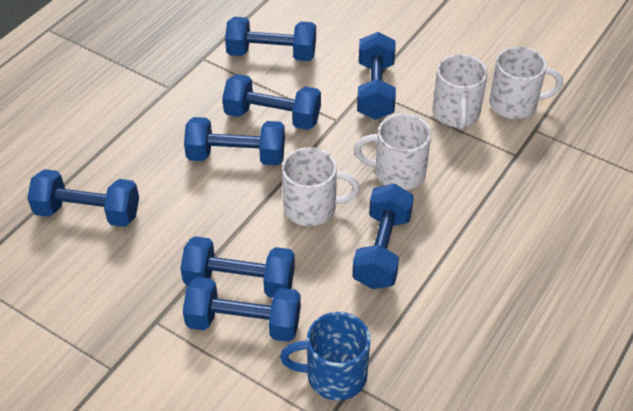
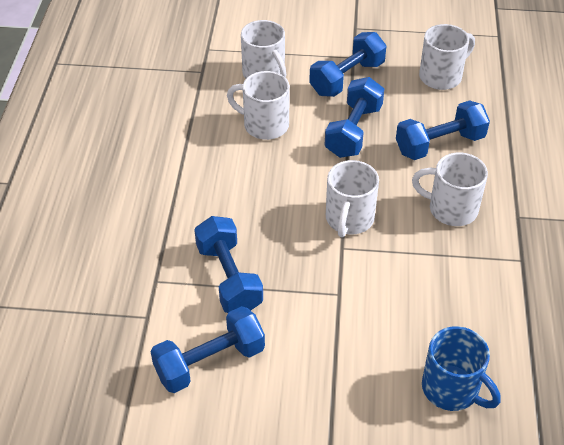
blue dumbbell: [27,169,139,227] [180,236,295,297] [183,277,301,342] [184,117,285,165] [222,74,321,130] [225,17,316,61] [352,184,414,289] [357,32,396,120] = 8 -> [151,306,265,393] [194,216,263,313] [309,32,387,97] [324,77,384,158] [396,101,490,160] = 5
white mug: [282,147,360,226] [354,114,431,190] [432,54,488,130] [489,46,563,119] = 4 -> [227,71,290,140] [241,20,286,79] [326,160,379,238] [412,153,488,226] [419,24,475,90] = 5

